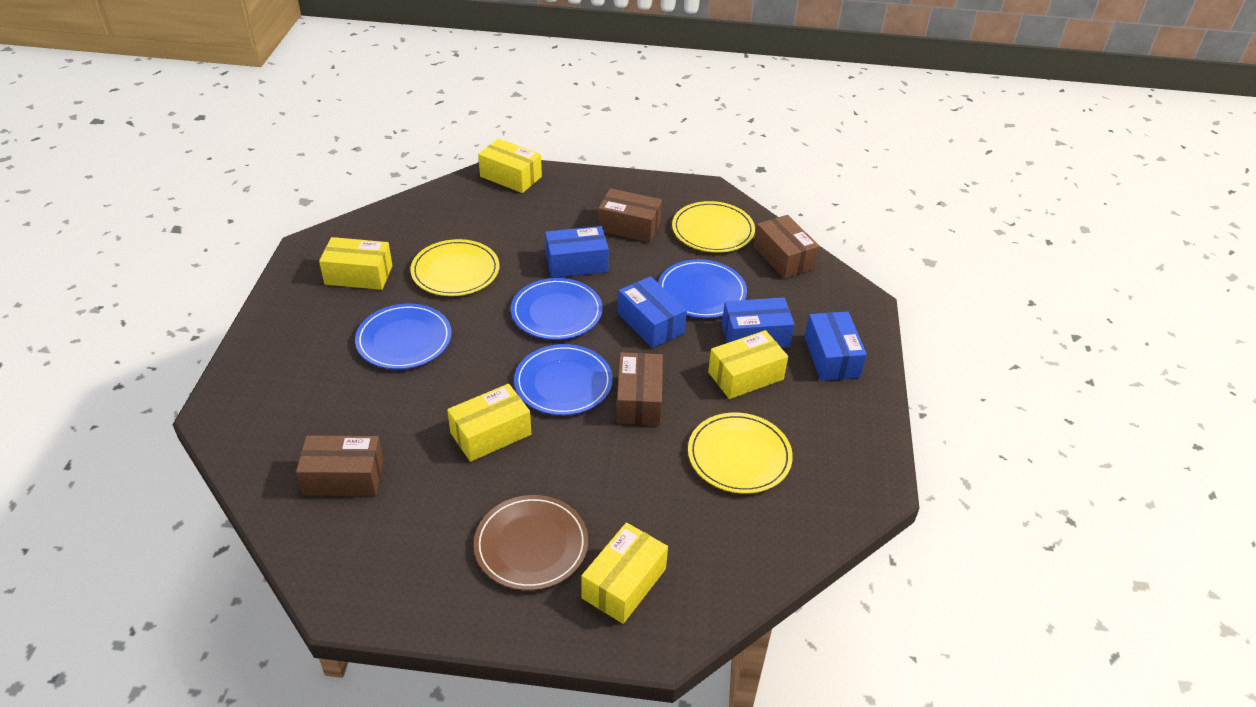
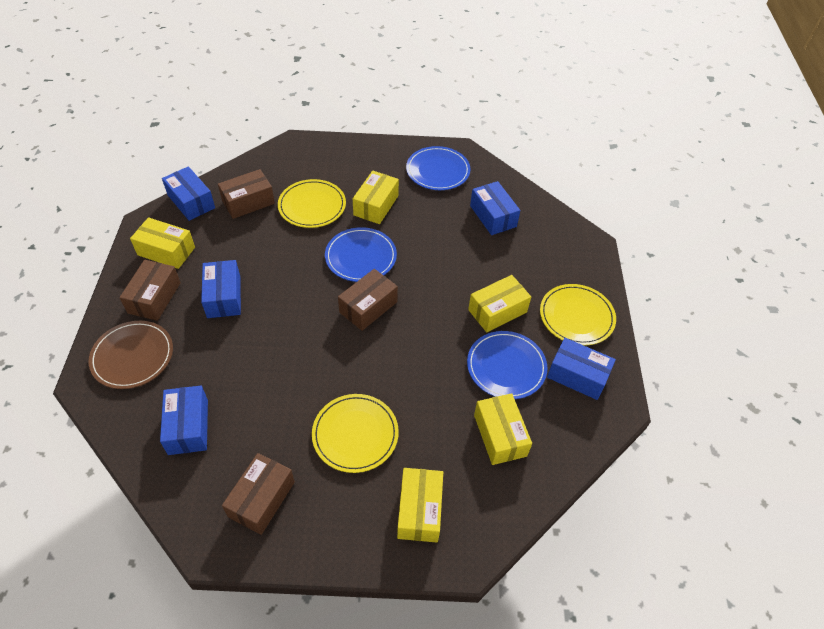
blue box: [545,226,609,278] [618,276,687,348] [722,297,795,348] [805,312,867,381] = 4 -> [160,386,208,455] [162,166,215,221] [201,260,241,318] [470,181,520,235] [547,338,616,400] = 5
blue plate: [355,304,452,369] [511,278,602,340] [514,344,613,415] [658,259,747,318] = 4 -> [325,227,397,282] [406,146,470,190] [467,331,547,399] = 3

